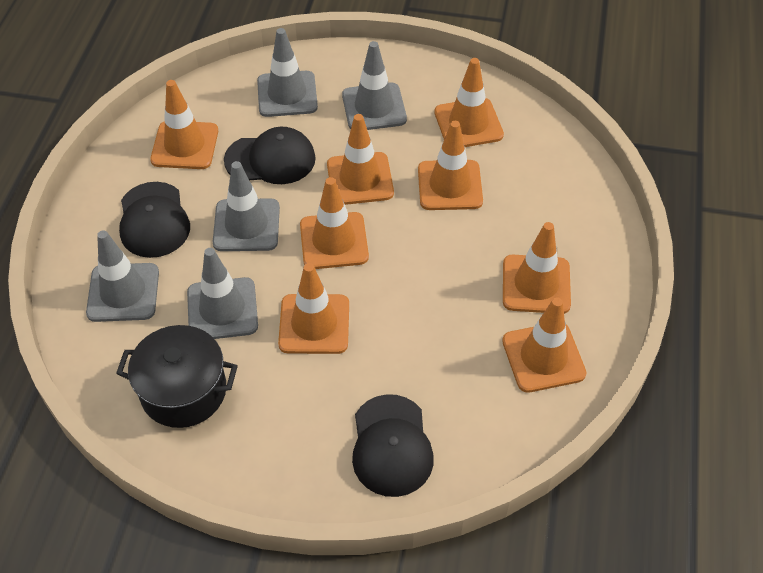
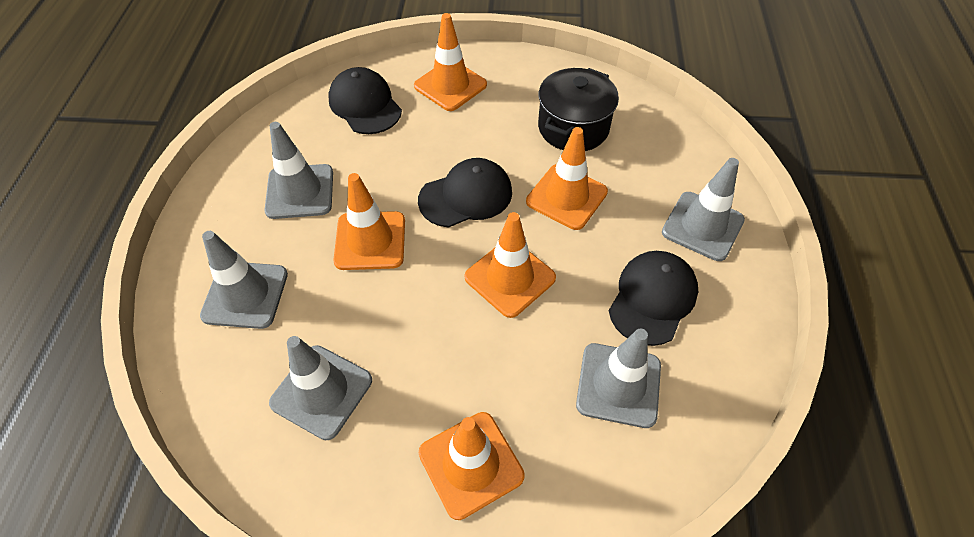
orange traffic cone: [150,80,218,169] [278,263,349,354] [300,177,369,269] [327,114,394,205] [418,121,483,210] [434,58,504,147] [502,297,586,393] [503,222,571,314] = 8 -> [333,173,405,270] [414,13,487,111] [419,412,525,520] [464,212,556,318] [526,127,608,230] = 5

